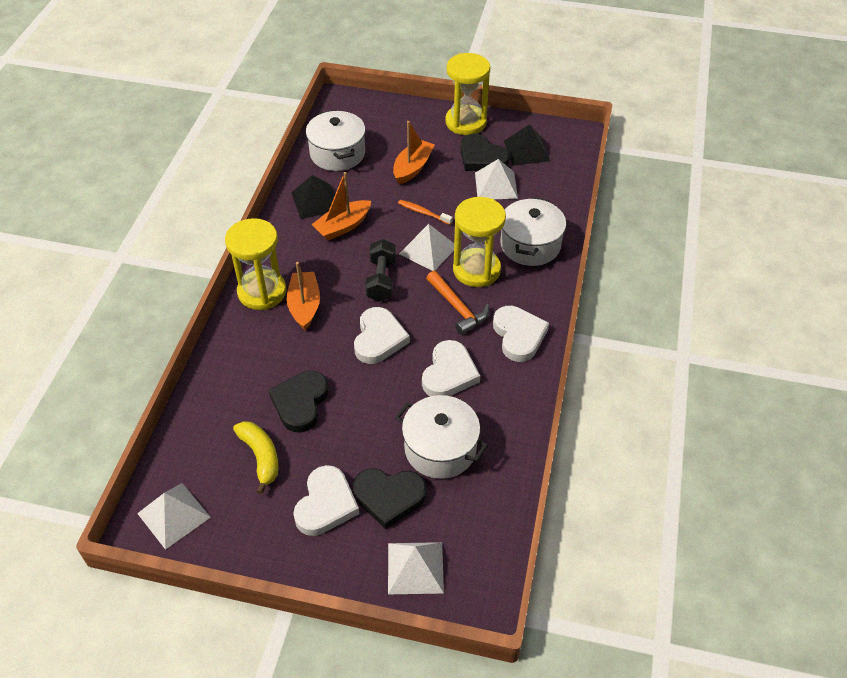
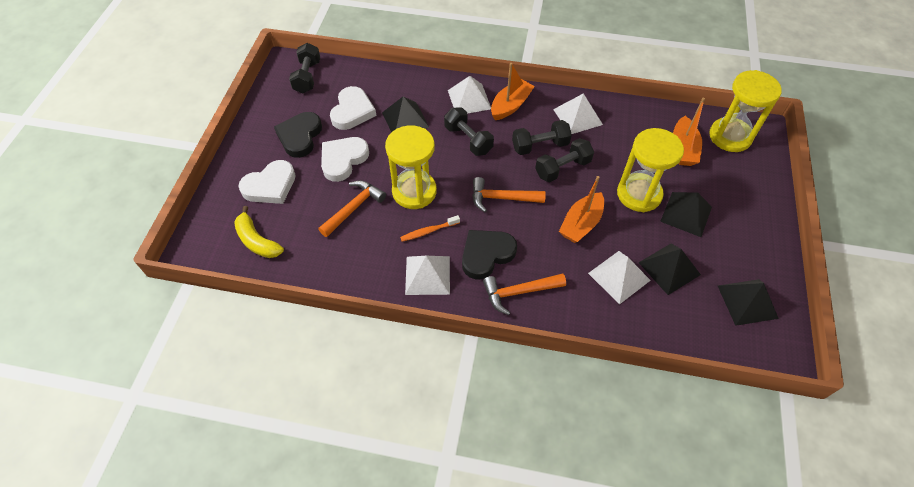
black dumbbell: [365,239,396,302] = 1 -> [289,43,320,93] [444,107,494,156] [512,120,572,155] [535,138,594,182] = 4
black heart: [269,371,329,433] [353,468,426,529] [460,134,510,171] = 3 -> [274,112,322,158] [462,230,517,280] = 2
black pyramid: [291,175,335,219] [504,124,550,166] = 2 -> [382,96,429,132] [639,244,701,295] [660,192,712,237] [718,279,779,326] = 4
orange hammer: [426,271,489,335] = 1 -> [318,180,386,237] [473,177,546,212] [483,273,566,315] = 3
white heart: [293,465,359,536] [354,307,410,364] [422,340,480,396] [493,306,549,362] = 4 -> [238,160,295,204] [321,137,369,182] [330,86,376,130] = 3
white pot: [306,110,366,171] [395,395,488,479] [500,197,566,266] = 3 -> none = 0

